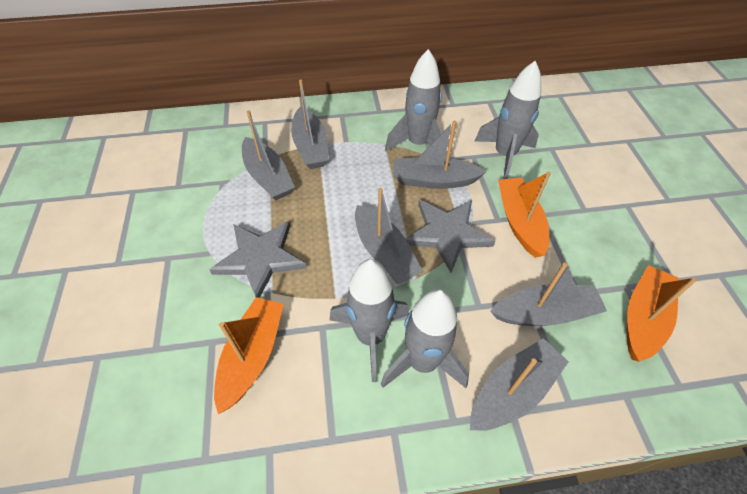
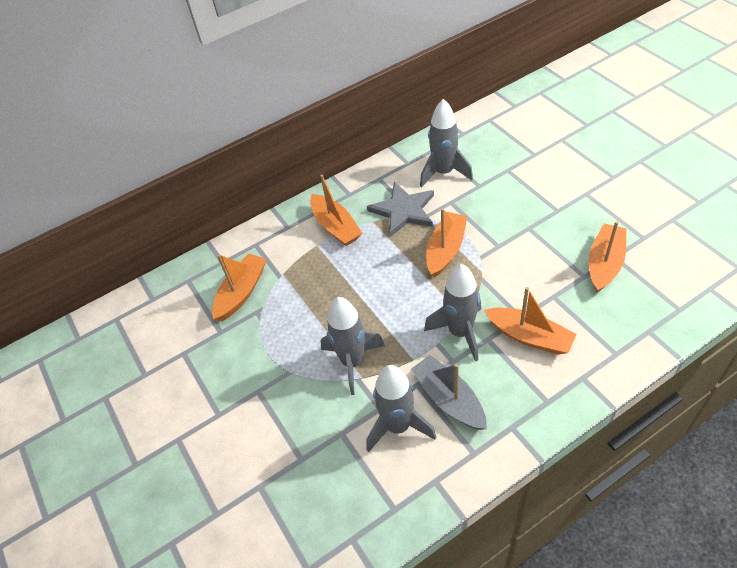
grey boat: [242,110,295,201] [291,80,329,169] [355,188,423,284] [393,120,487,189] [470,338,569,431] [490,263,607,326] = 6 -> [411,355,487,430] = 1
grey star: [209,221,307,298] [405,199,496,273] = 2 -> [367,182,434,237] = 1
orange boat: [214,297,284,414] [498,172,551,258] [627,265,697,362] = 3 -> [212,253,267,321] [310,175,362,246] [426,208,467,277] [484,287,577,355] [588,221,627,292] = 5

